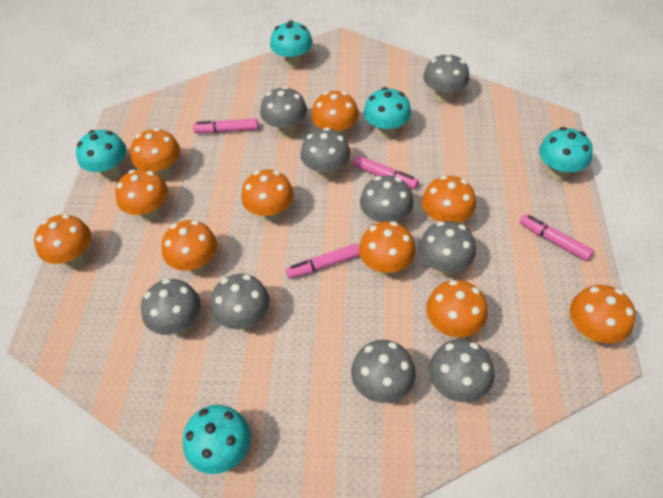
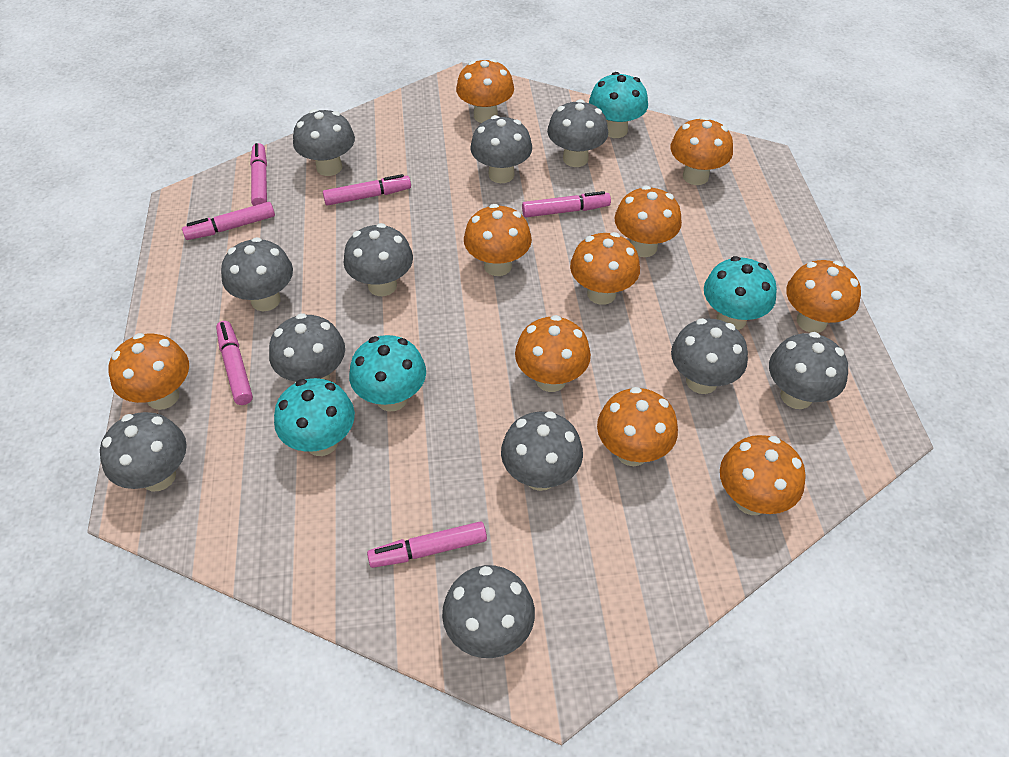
grey mushroom: [141,279,201,335] [211,274,270,330] [260,86,307,137] [300,128,350,180] [351,340,416,403] [360,176,413,224] [419,221,476,277] [423,53,469,104] [429,339,494,402] = 9 -> [100,412,187,491] [221,237,293,311] [269,313,345,382] [293,109,355,176] [343,223,413,296] [442,565,535,658] [470,115,532,183] [501,412,583,491] [547,99,608,167] [671,318,748,394] [769,332,848,409] = 11
pink marker: [193,118,259,133] [286,243,360,279] [353,155,419,189] [519,214,594,261] = 4 -> [182,202,275,240] [216,321,253,405] [250,143,267,206] [323,174,411,206] [367,521,487,568] [522,191,611,217] = 6
turquoise mushroom: [76,130,127,180] [183,405,251,474] [270,20,313,69] [364,87,411,139] [539,127,593,181] = 5 -> [274,378,355,456] [349,335,426,411] [589,72,648,138] [704,256,777,330] = 4

